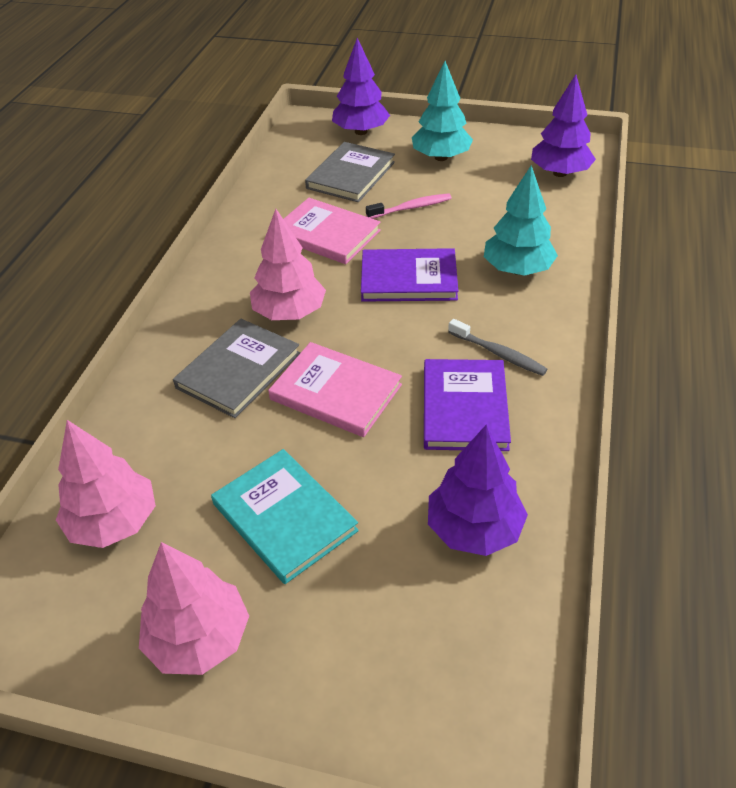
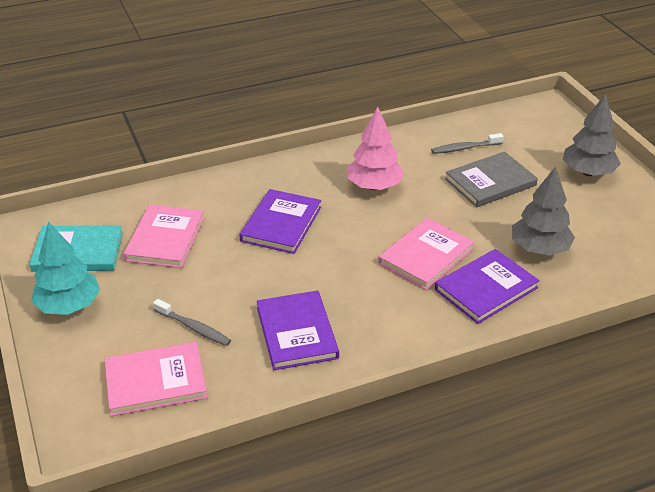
grey book: [173,319,300,418] [305,142,395,202] = 2 -> [445,151,538,207] = 1
grey toothbrush: [448,319,548,376] = 1 -> [153,299,231,346] [431,133,504,154] = 2
grey tree: none = 0 -> [512,166,575,256] [563,93,621,176] = 2
pink book: [268,342,402,437] [283,198,381,264] = 2 -> [105,342,207,416] [123,205,204,268] [378,218,475,290] = 3
pink toothbrush: [366,193,452,219] = 1 -> none = 0
pink tree: [56,420,156,548] [139,542,249,675] [250,209,326,320] = 3 -> [347,107,404,190] = 1
purple book: [361,248,458,302] [424,359,511,451] = 2 -> [240,189,321,254] [257,290,339,370] [435,249,540,324] = 3
purple tree: [332,38,390,135] [428,424,528,556] [531,74,596,177] = 3 -> none = 0
turquoise tree: [412,61,473,161] [484,165,558,276] = 2 -> [31,222,100,315] = 1

